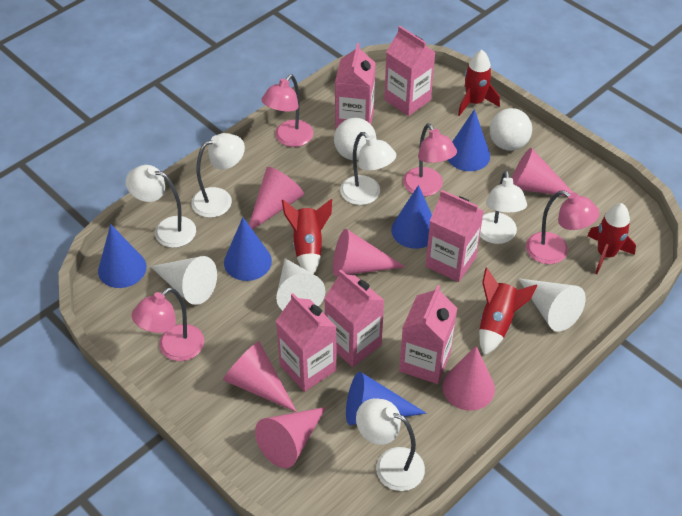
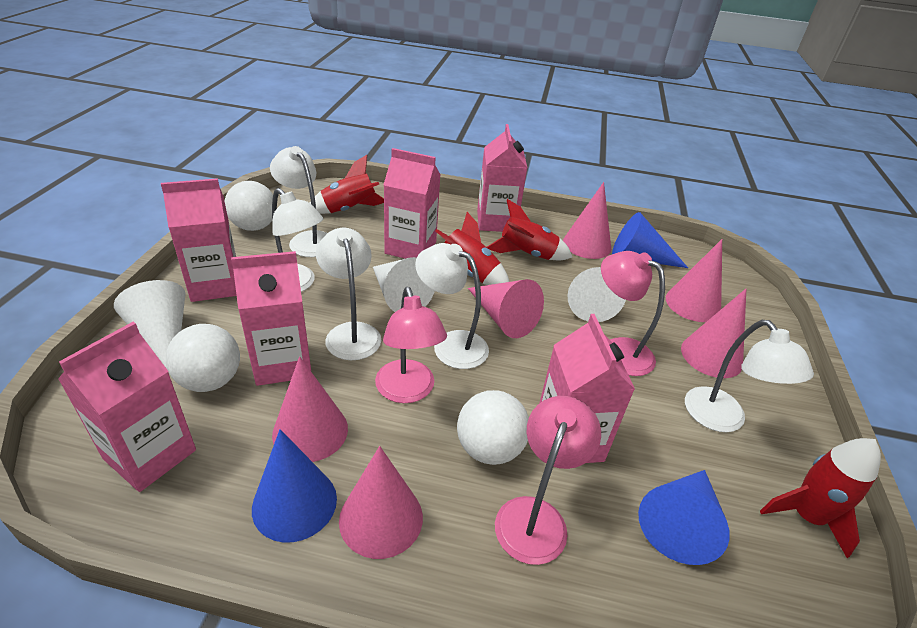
blue cone: [98,224,147,288] [224,217,272,281] [346,372,427,425] [391,185,432,249] [448,109,490,171] = 5 -> [252,429,337,542] [612,212,688,268] [638,470,730,565] = 3
pink lamp: [132,287,204,361] [261,75,314,147] [403,123,457,196] [526,190,600,264] = 4 -> [375,287,447,403] [495,396,601,565] [601,251,665,376] = 3
white ball: [334,118,376,160] [490,108,532,151] = 2 -> [166,324,240,392] [224,181,273,231] [457,390,529,465] = 3

